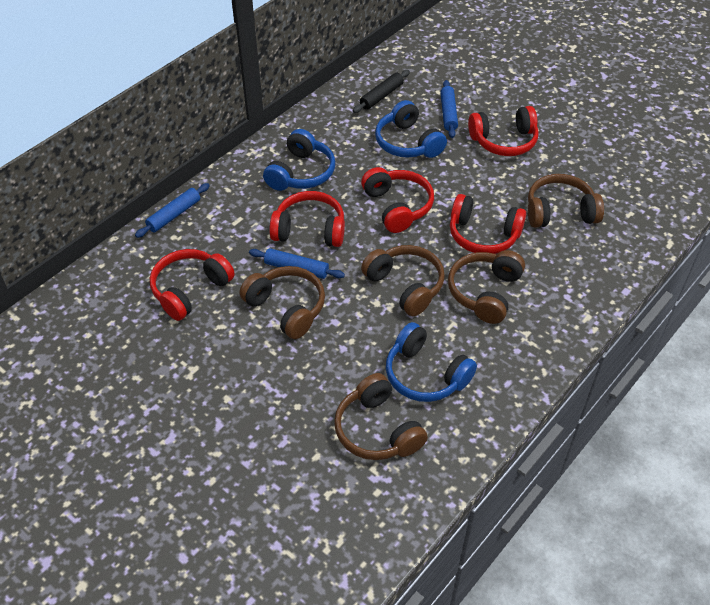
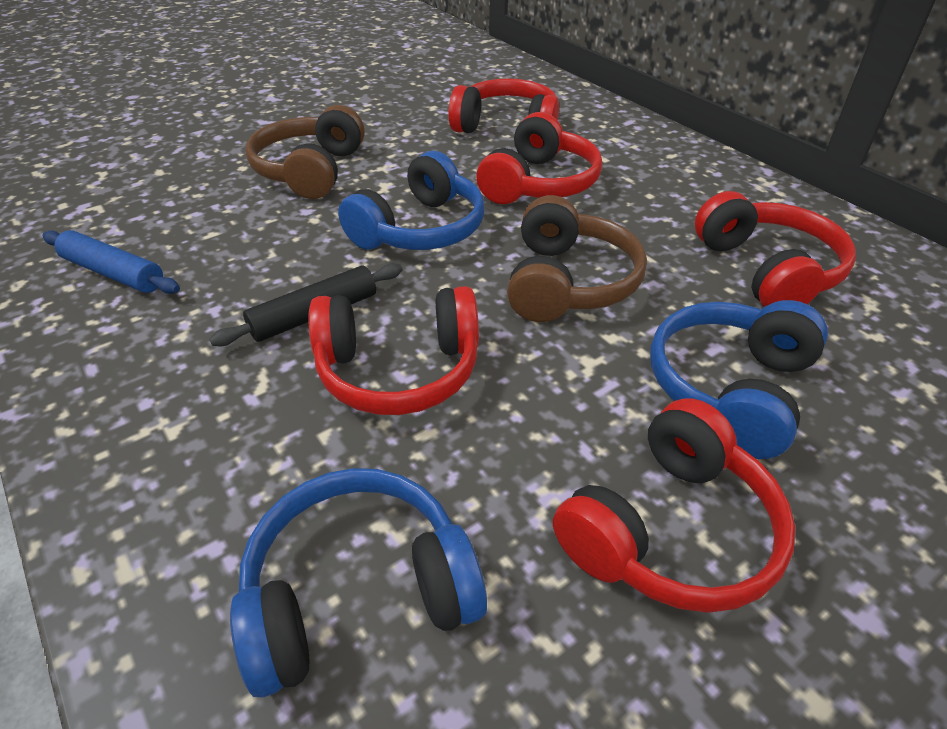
blue rolling pin: [135,183,210,238] [249,248,345,279] [440,80,458,138] = 3 -> [42,230,180,294] = 1
brown headphones: [240,266,325,339] [334,373,428,460] [361,245,445,316] [448,250,525,324] [528,174,604,228] = 5 -> [246,105,365,199] [507,195,647,322] = 2

